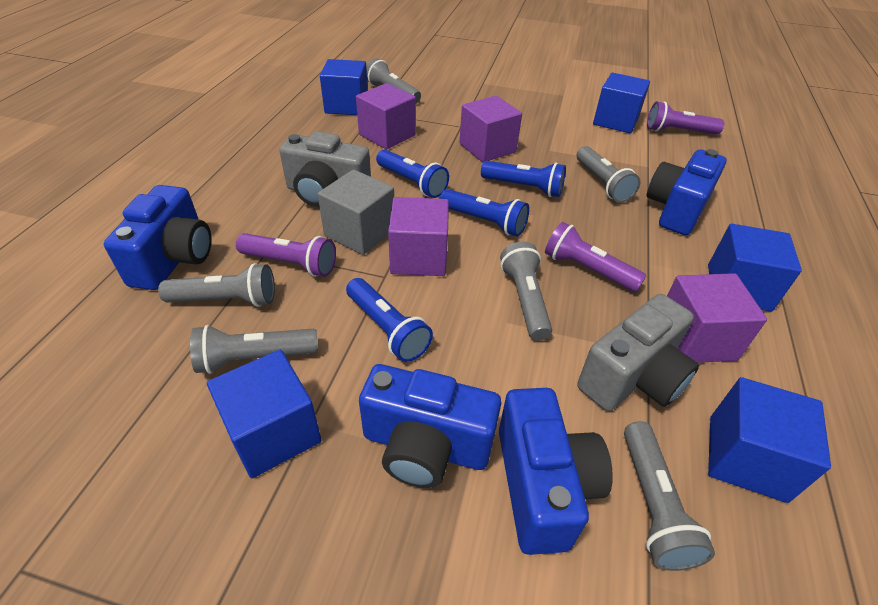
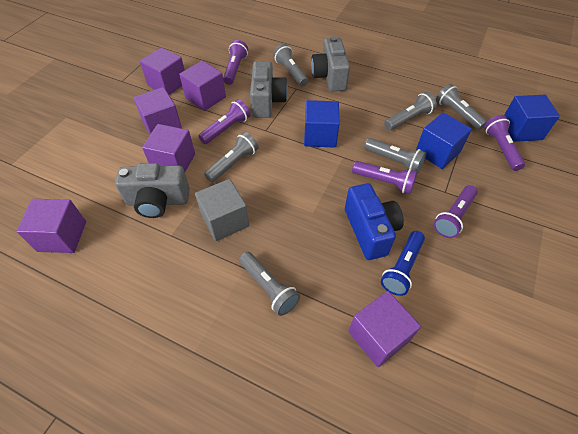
blue camera: [104,185,212,290] [359,364,501,488] [499,388,613,555] [646,149,727,235] = 4 -> [345,183,404,260] = 1
blue cube: [207,350,322,478] [320,59,368,115] [593,73,650,133] [708,224,802,312] [708,377,831,503] = 5 -> [304,100,340,148] [416,112,472,169] [504,95,560,142] = 3
blue flashlight: [346,278,433,362] [376,149,449,198] [440,189,529,237] [481,161,566,197] = 4 -> [381,231,425,296] = 1
grey camera: [279,131,371,206] [578,294,699,411] = 2 -> [115,163,190,218] [250,61,288,118] [311,36,350,92] = 3
purple cube: [356,83,416,149] [388,197,449,276] [459,96,522,162] [667,273,767,363] = 4 -> [16,199,86,253] [133,87,182,134] [140,47,185,95] [142,124,195,172] [179,61,226,111] [348,291,421,367] = 6
purple flashlight: [236,233,336,277] [545,222,647,292] [647,101,724,134] = 3 -> [198,99,251,144] [223,40,248,85] [352,161,417,194] [434,185,478,238] [484,115,525,171] = 5

